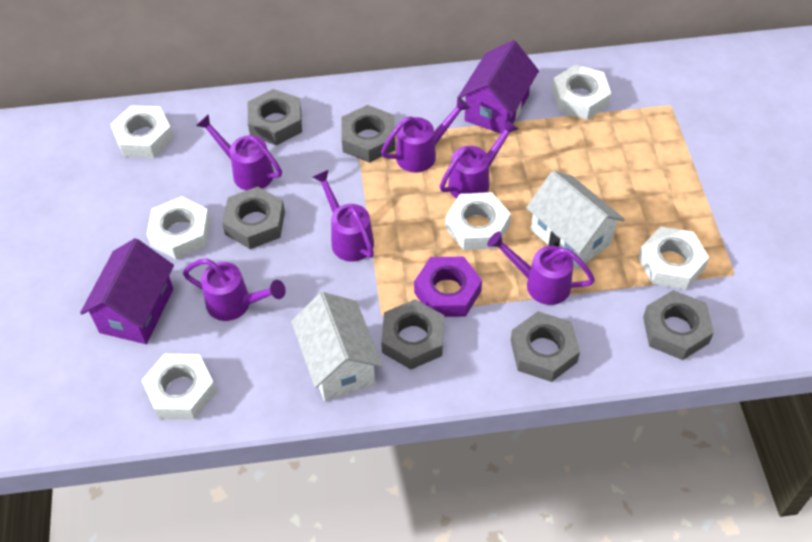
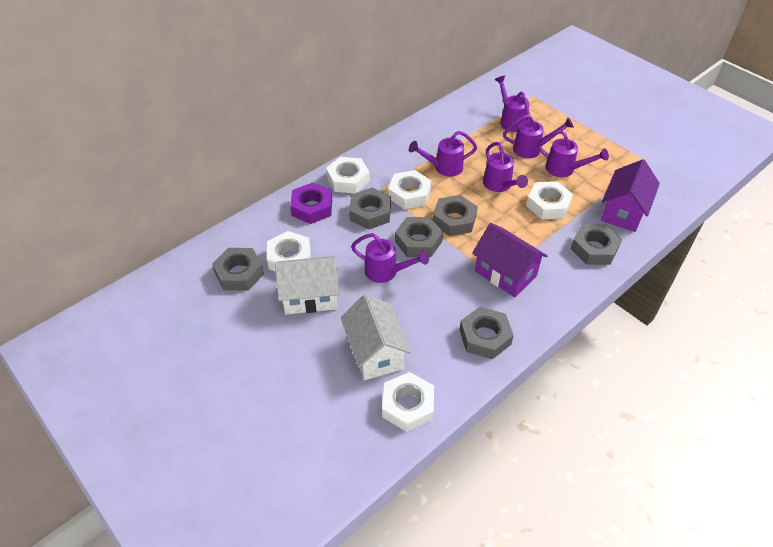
white nut: [110,105,174,158] [141,354,217,420] [146,196,210,260] [445,192,511,250] [552,65,611,120] [638,226,709,290] = 6 -> [267,231,311,271] [326,157,370,193] [382,372,434,432] [388,170,431,209] [526,181,573,219] = 5

